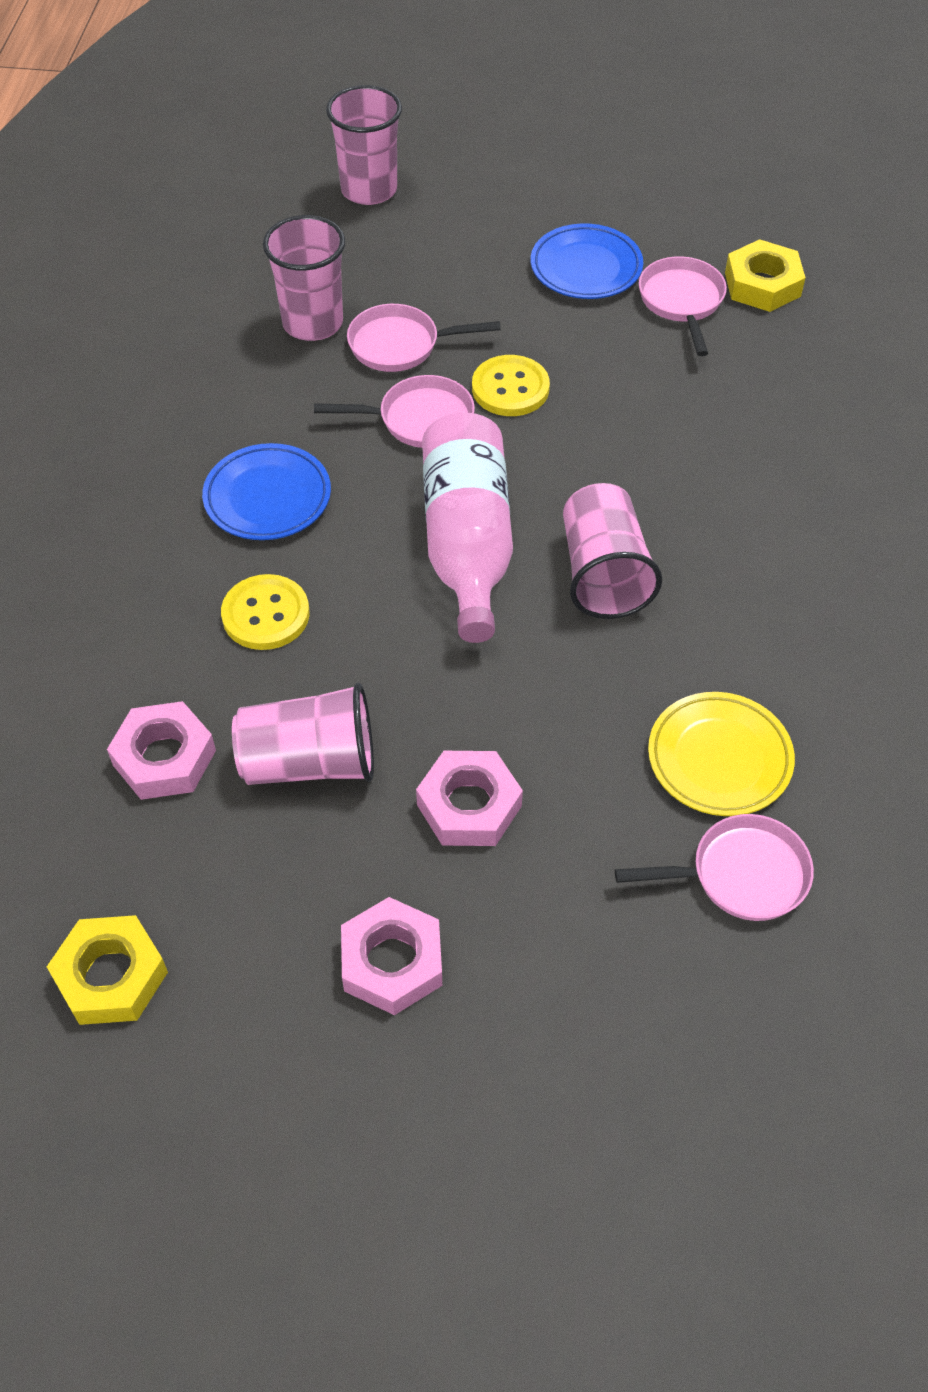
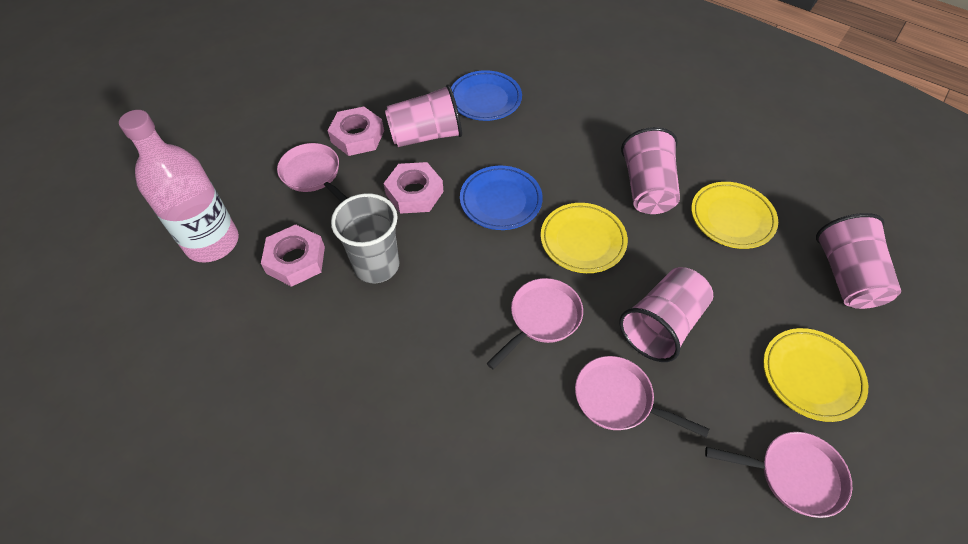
grey cup: none = 0 -> [331,193,400,283] = 1
yellow button: [221,574,310,650] [472,355,550,416] = 2 -> none = 0
yellow nut: [47,915,168,1025] [725,239,806,312] = 2 -> none = 0
yellow plate: [648,692,795,816] = 1 -> [541,203,628,273] [691,182,778,249] [763,328,868,422] = 3

